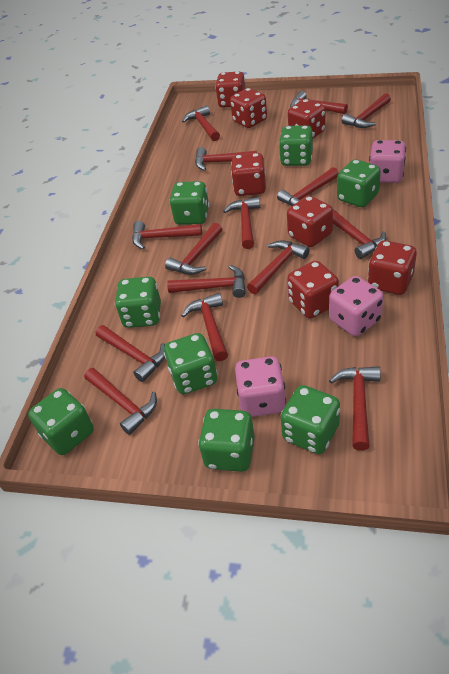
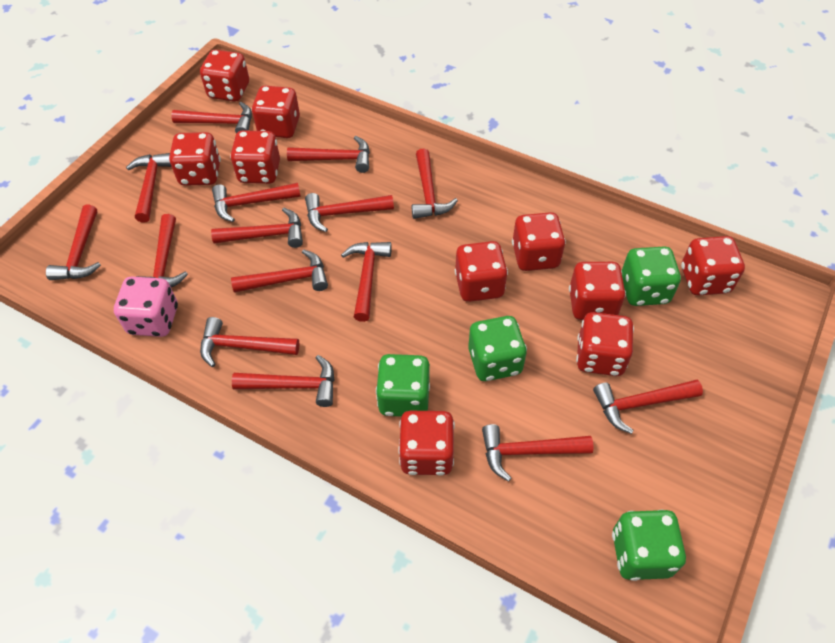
green dice: [28,388,94,455] [115,277,161,328] [164,333,218,394] [169,181,209,225] [198,409,255,472] [279,126,313,166] [281,385,340,454] [337,159,381,207] = 8 -> [376,354,430,417] [468,316,527,381] [612,510,686,581] [622,246,681,306] = 4
pink dice: [235,356,286,417] [329,276,384,336] [369,140,406,183] = 3 -> [114,277,178,337] = 1
red dice: [215,72,246,108] [230,88,267,128] [231,153,266,196] [287,196,333,247] [287,261,339,318] [288,99,326,138] [368,240,417,295] = 7 -> [169,132,221,186] [200,50,249,102] [230,130,280,184] [252,86,300,138] [398,411,455,476] [455,241,508,302] [512,212,566,271] [569,262,626,320] [576,312,634,376] [681,236,745,296] = 10

